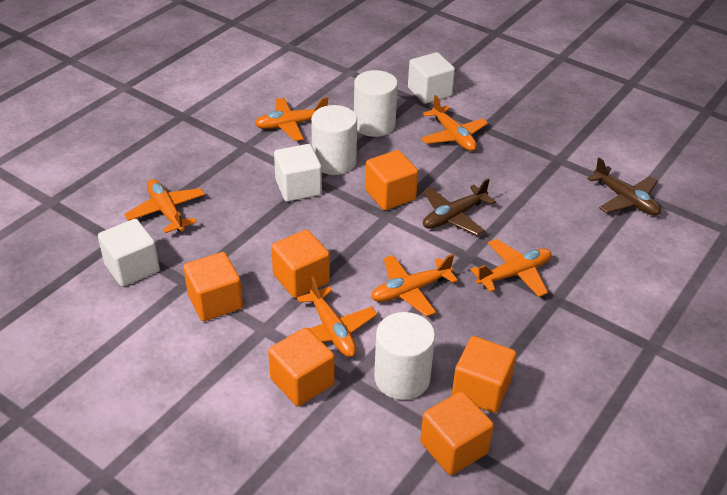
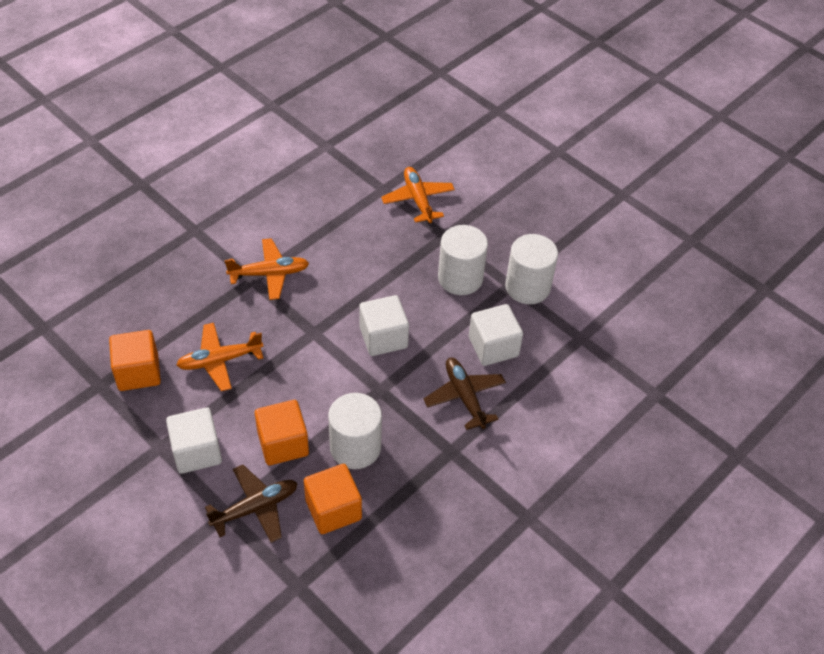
orange cube: [184,252,243,321] [268,328,335,406] [271,230,330,298] [365,150,418,210] [420,391,494,475] [452,336,517,413] = 6 -> [109,330,161,391] [255,400,309,465] [304,464,362,534] = 3
orange plane: [124,179,205,233] [255,97,328,141] [288,276,377,357] [371,254,458,317] [421,95,488,151] [470,239,551,297] = 6 -> [176,323,264,391] [225,238,309,300] [381,167,455,223] = 3

